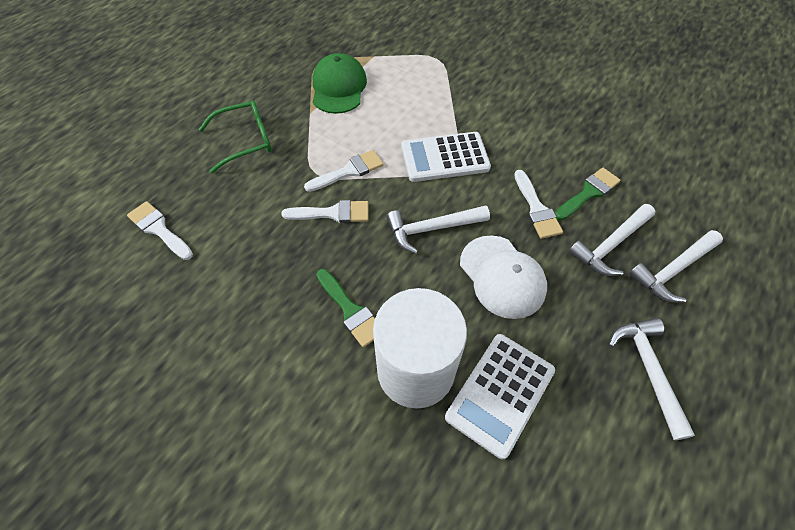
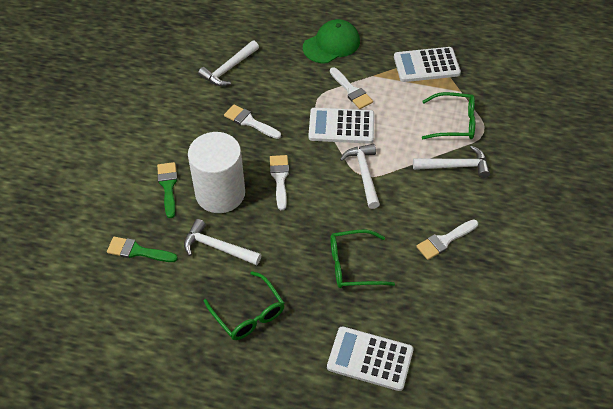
green glasses: [199,100,272,173] = 1 -> [204,271,285,340] [330,230,395,288] [422,92,475,139] = 3
white calculator: [402,132,491,182] [445,334,555,459] = 2 -> [308,108,374,144] [327,326,414,391] [394,47,461,82] = 3
white cap: [460,235,547,319] = 1 -> none = 0

